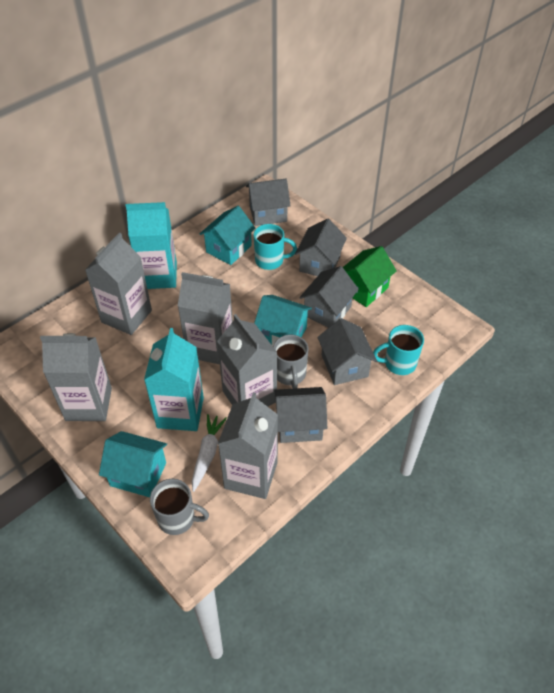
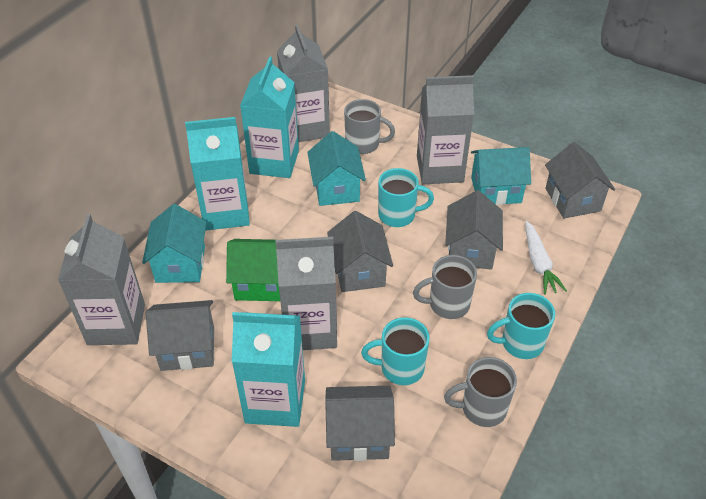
grey carton: [40,333,112,421] [85,232,152,335] [178,272,233,364] [217,314,277,407] [218,392,278,499] = 5 -> [58,214,145,345] [276,237,337,350] [277,24,330,142] [417,75,474,184] = 4
grey mug: [150,479,209,535] [273,335,309,389] = 2 -> [344,99,395,154] [413,255,477,319] [444,357,517,427] = 3
turquoise carton: [126,202,177,289] [144,328,204,431] = 2 -> [185,117,250,231] [232,312,305,427] [240,57,299,178] = 3
turquoise mug: [253,224,297,270] [373,325,424,375] = 2 -> [361,317,429,385] [378,168,434,227] [487,293,555,359] = 3

